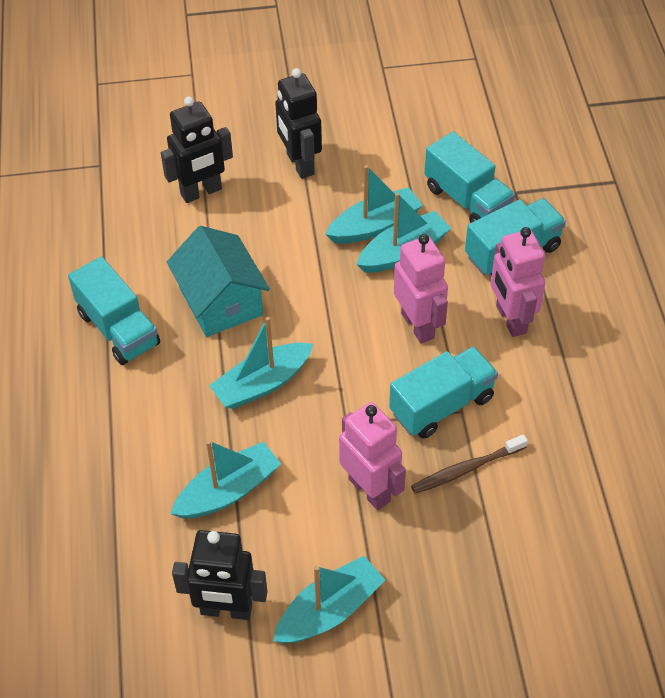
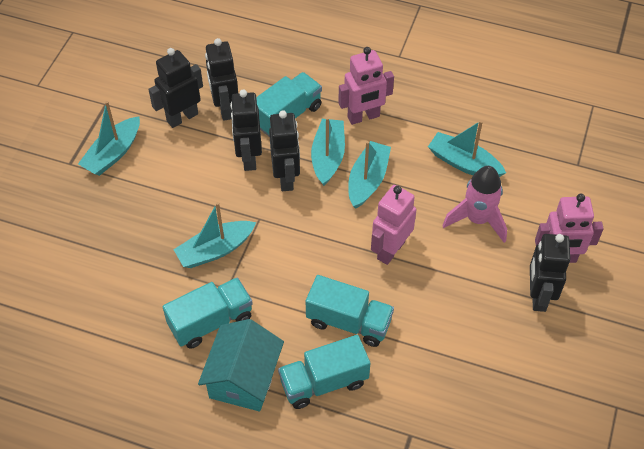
black robot: [161,97,233,203] [172,530,268,620] [275,68,322,179] = 3 -> [148,48,203,128] [205,38,238,121] [230,90,262,171] [269,110,300,191] [530,234,570,312] = 5
brown toothbrush: [411,434,528,494] = 1 -> none = 0
pink rocket: none = 0 -> [442,166,507,243] = 1

